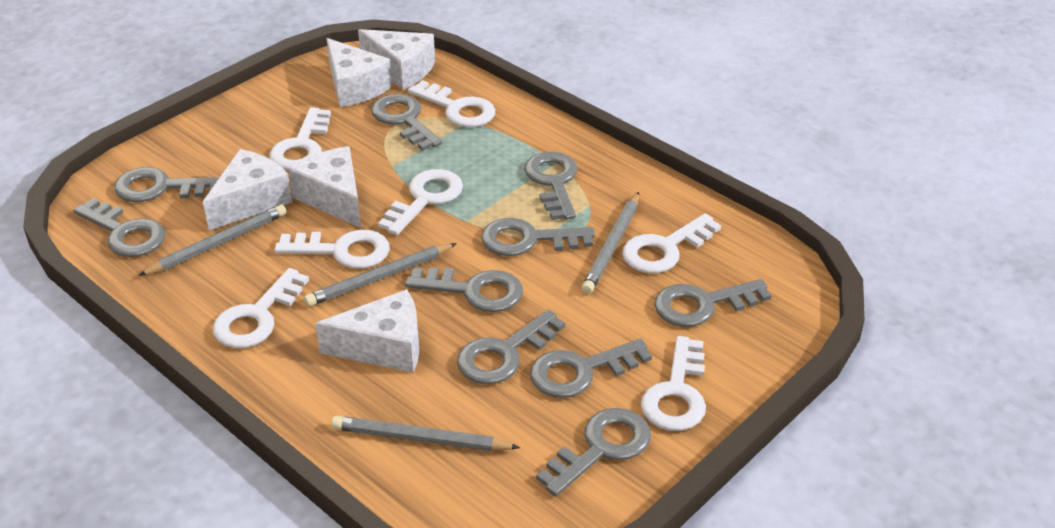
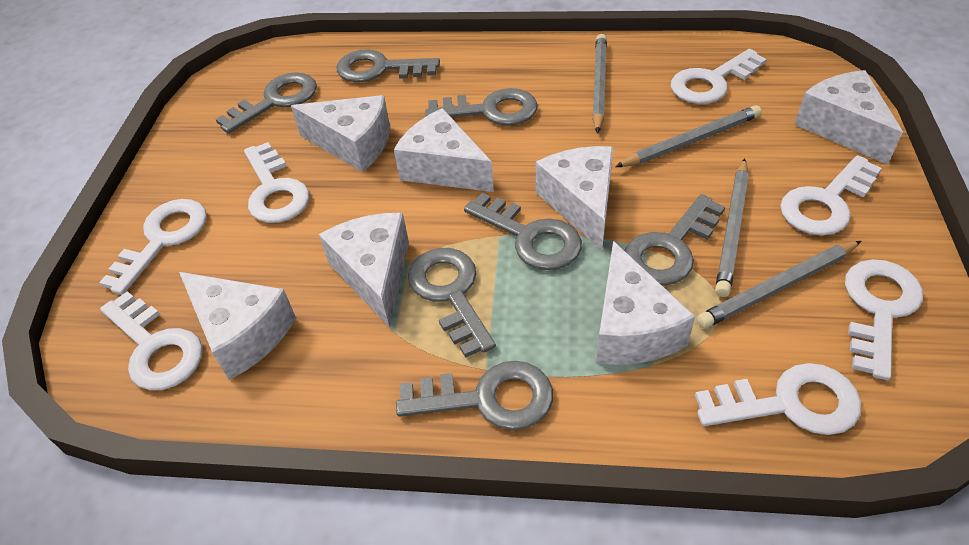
grey key: [73,198,165,257] [114,167,220,202] [371,94,442,151] [405,267,523,312] [457,310,565,384] [481,218,595,256] [525,152,578,220] [530,338,652,398] [536,408,651,496] [654,279,772,327] = 10 -> [216,73,317,134] [337,49,440,82] [396,361,553,430] [408,248,496,358] [425,88,538,126] [464,193,582,270] [625,194,725,286] = 7
white cheese: [203,149,292,230] [288,146,361,228] [315,289,419,373] [326,38,392,107] [358,29,435,90] = 5 -> [179,272,296,380] [291,95,390,172] [319,213,409,328] [394,108,494,192] [536,146,613,251] [596,241,695,365] [794,70,903,165] = 7

